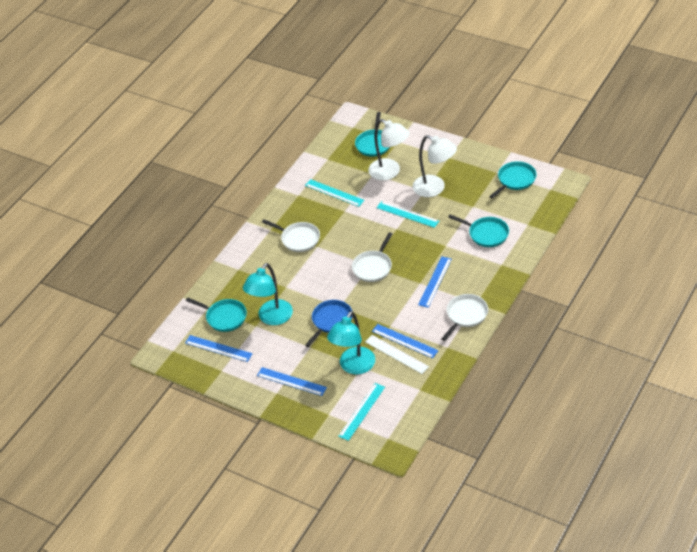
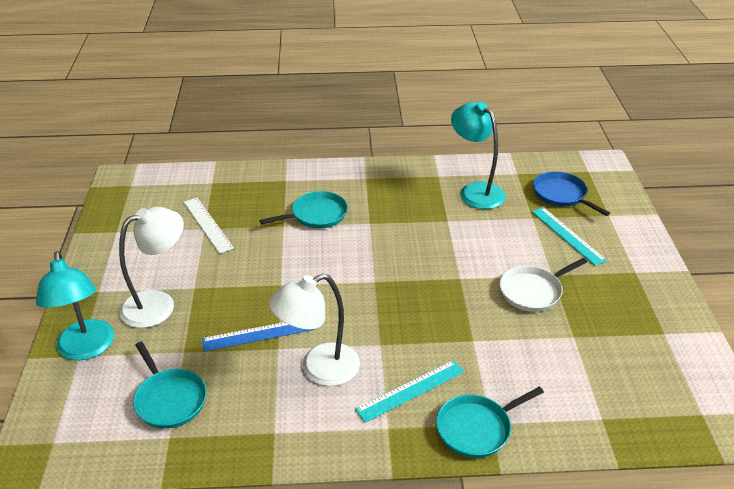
blue ruler: [185,335,253,362] [257,367,327,396] [372,324,439,358] [418,256,452,308] = 4 -> [202,322,315,352] = 1
turquoise pan: [186,298,247,332] [355,112,390,157] [448,215,509,247] [489,161,537,199] = 4 -> [133,341,206,429] [260,191,348,229] [436,387,544,458] = 3
turquoise ruler: [305,179,364,207] [338,383,385,441] [377,201,439,228] = 3 -> [355,360,464,423] [532,207,607,266] = 2
white pan: [262,219,320,252] [352,232,392,282] [441,294,488,341] = 3 -> [500,258,587,312] = 1

